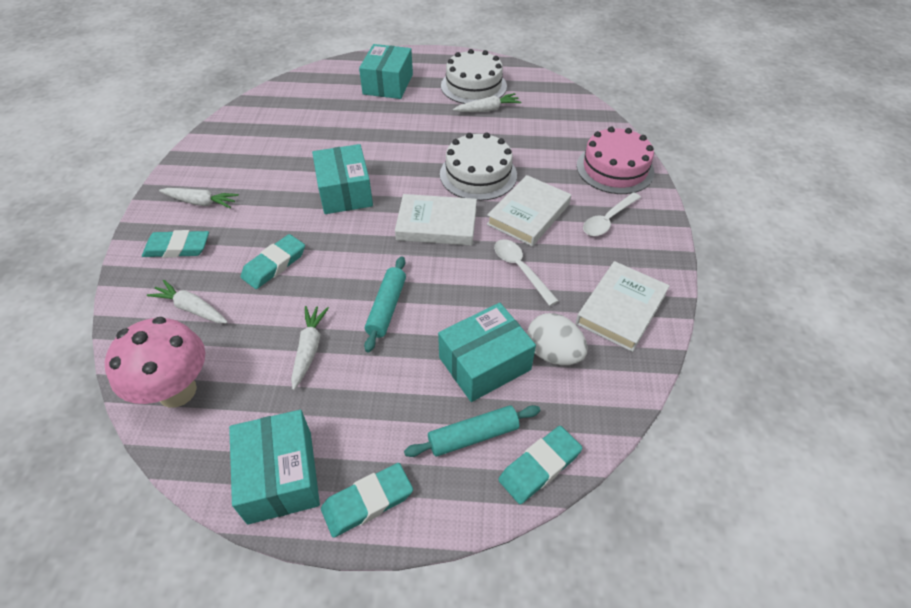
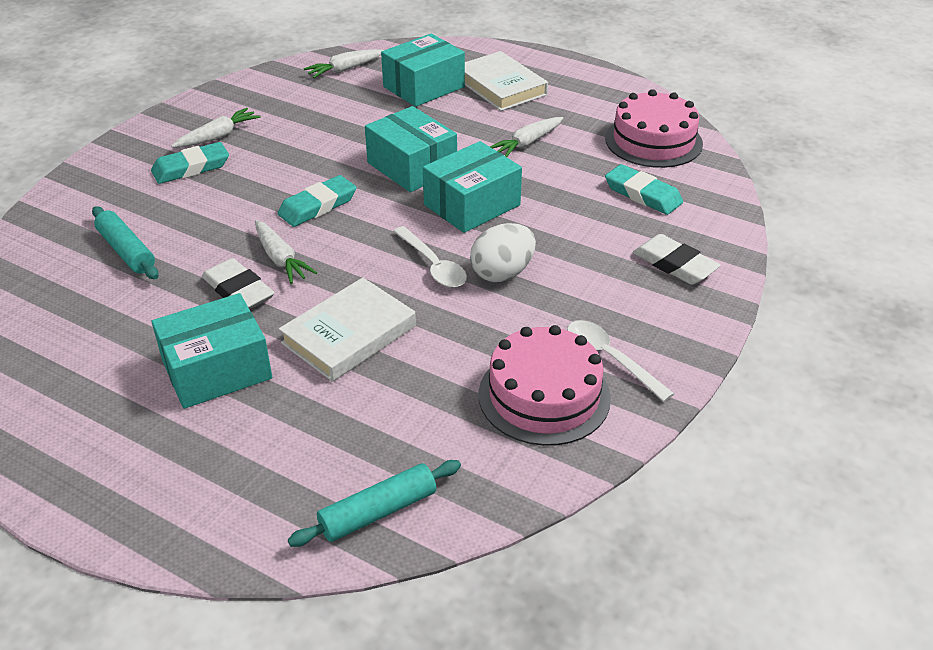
pink cake: [577,127,654,194] = 1 -> [479,325,611,446] [605,89,703,168] = 2
pink mushroom: [105,317,205,408] = 1 -> none = 0
turquoise eraser: [142,230,209,258] [240,234,305,289] [321,463,413,538] [498,426,582,504] = 4 -> [151,142,229,184] [277,175,357,227] [605,164,683,215] = 3
white book: [395,194,477,246] [487,175,571,246] [576,261,670,352] = 3 -> [279,278,416,382] [465,51,548,111] = 2
white cake: [440,132,517,201] [441,49,507,104] = 2 -> none = 0
white eraser: none = 0 -> [202,258,275,309] [633,234,721,285] = 2

